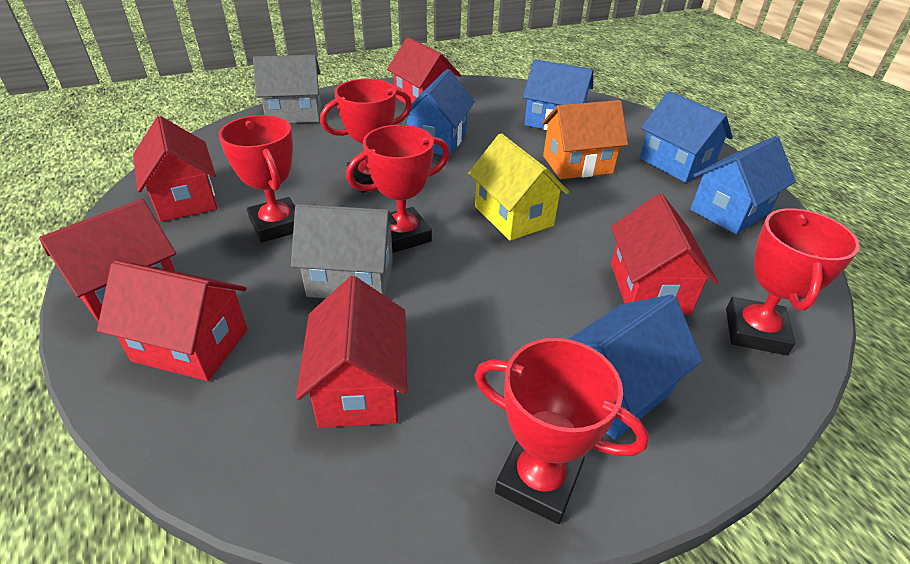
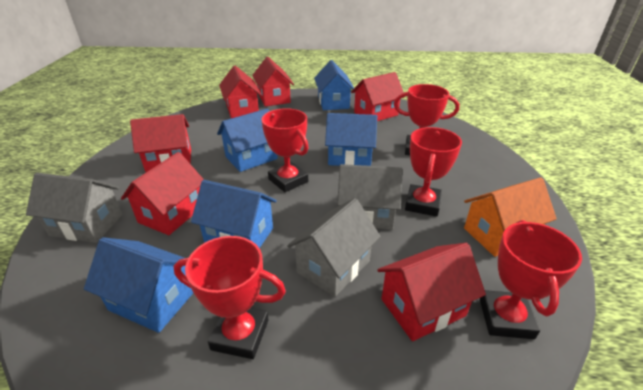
grey house: [253,55,321,123] [291,204,397,298] = 2 -> [26,173,122,243] [287,198,381,297] [337,164,403,230] = 3
yellow house: [468,133,569,241] = 1 -> none = 0

